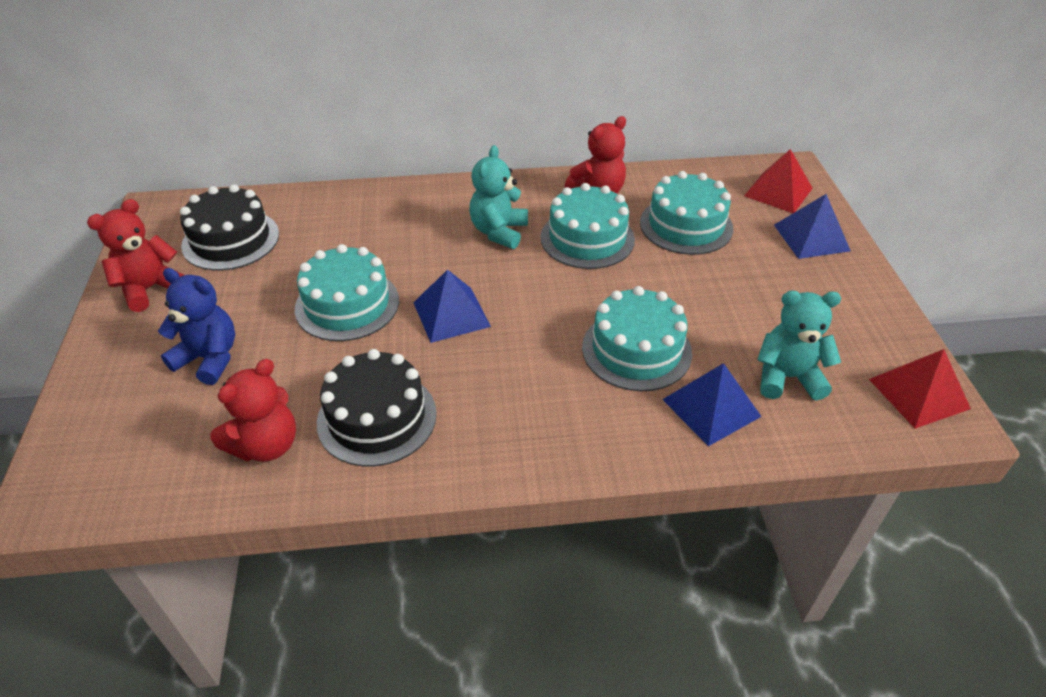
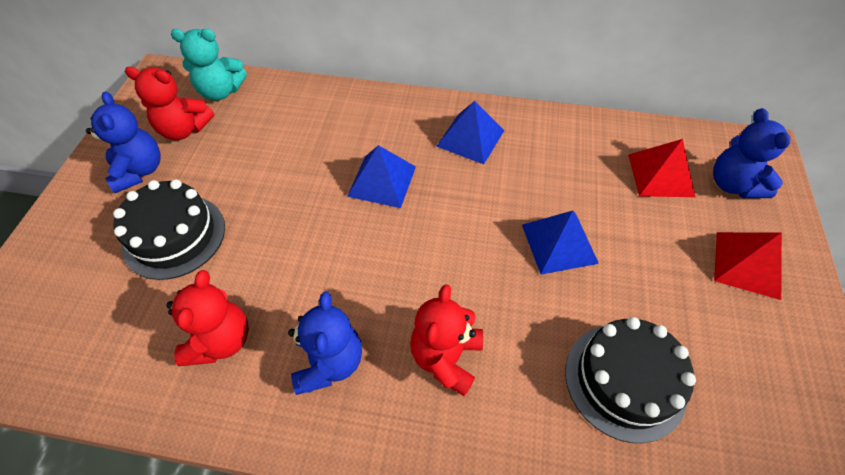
blue teddy bear: [158,268,235,385] = 1 -> [86,91,160,193] [288,292,362,395] [713,108,790,198] = 3
turquoise cake: [294,244,399,341] [540,183,635,269] [582,286,692,391] [640,171,733,255] = 4 -> none = 0
turquoise teddy bear: [469,145,528,249] [757,290,841,400] = 2 -> [171,29,247,101] = 1

